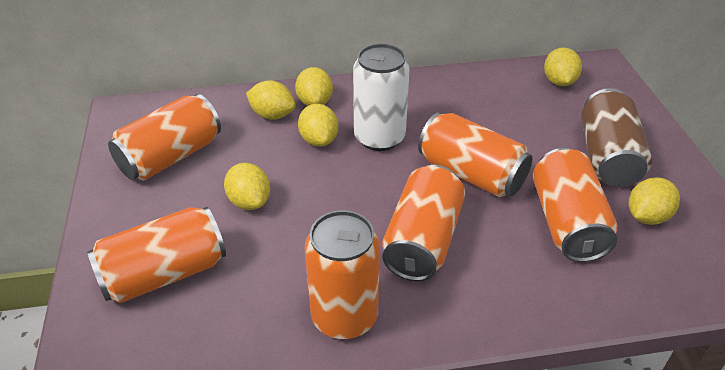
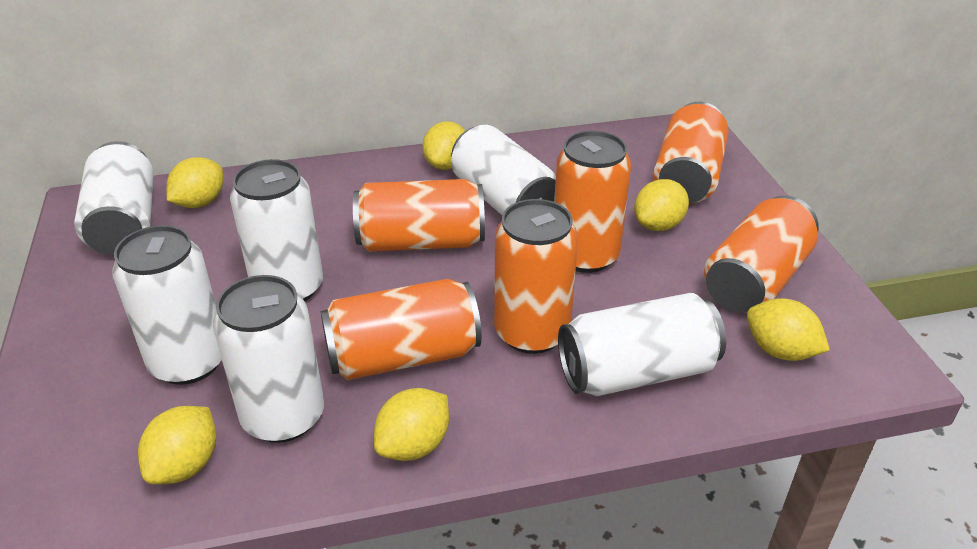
brown can: [581,88,652,187] = 1 -> none = 0
white can: [353,44,410,151] = 1 -> [74,141,154,255] [112,225,222,385] [213,275,324,443] [230,159,323,301] [451,125,556,215] [558,293,726,396] = 6

